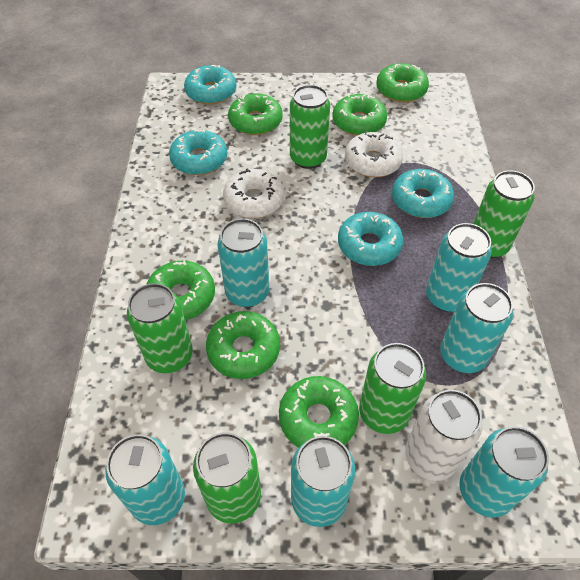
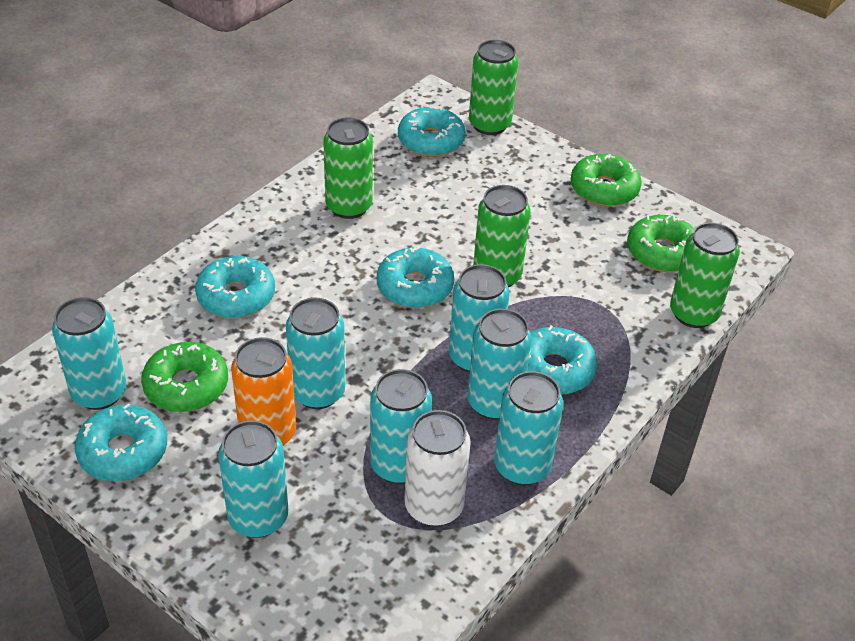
green can: [127,283,193,373] [193,432,261,523] [290,85,330,169] [359,343,426,434] [473,170,535,258] = 5 -> [323,117,373,219] [469,40,518,135] [473,185,530,287] [670,222,740,328] = 4
green donut: [147,260,215,320] [206,311,280,379] [228,93,283,135] [279,376,359,448] [332,94,387,136] [376,63,429,102] = 6 -> [141,342,228,412] [571,154,642,207] [627,215,695,272] = 3
orange can: none = 0 -> [231,337,296,446] = 1
turquoise can: [105,434,185,525] [218,218,269,307] [291,436,355,527] [426,223,492,312] [440,283,513,373] [459,426,549,518] = 6 -> [52,297,127,410] [218,420,288,538] [286,298,345,409] [370,369,432,484] [449,264,510,373] [468,309,532,420] [494,371,563,485] = 7
turquoise donut: [169,129,227,175] [184,65,236,105] [338,212,403,266] [392,169,454,218] = 4 -> [75,403,167,481] [195,256,275,318] [377,246,454,308] [398,106,466,157] [527,326,597,394] = 5
white donut: [223,169,284,218] [345,131,403,177] = 2 -> none = 0

